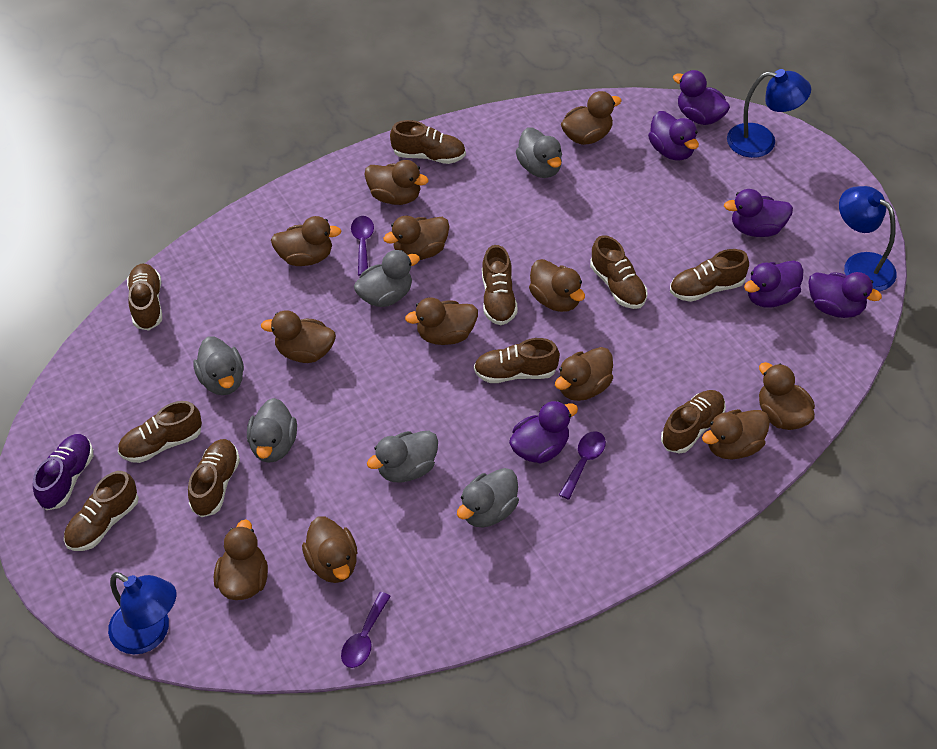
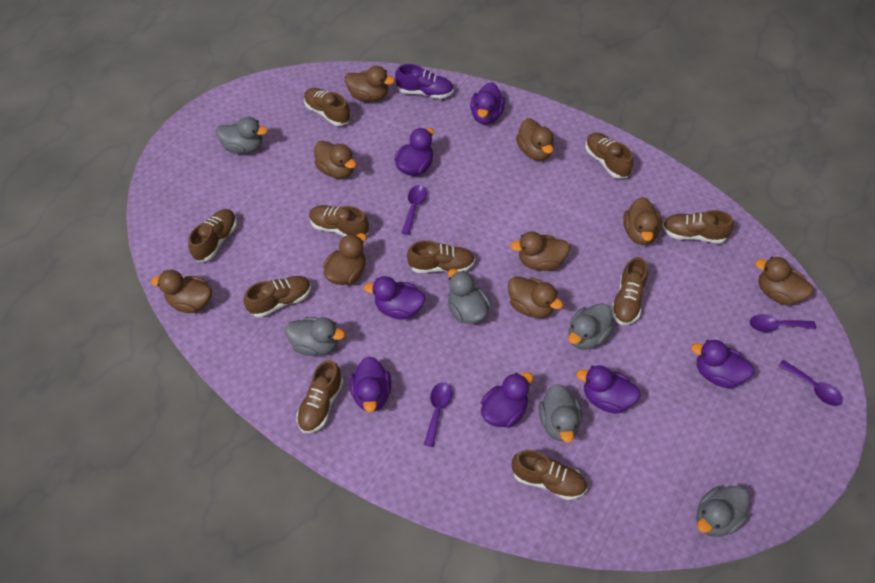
blue lamp: [108,572,177,654] [727,69,811,158] [839,186,896,292] = 3 -> none = 0
brown duck: [214,519,268,600] [261,310,336,363] [271,216,341,266] [302,517,357,583] [365,160,429,205] [383,216,449,260] [405,297,478,345] [529,259,585,312] [555,347,613,401] [561,91,622,145] [702,409,770,460] [759,362,815,430] = 12 -> [151,270,212,313] [314,141,356,179] [323,233,366,285] [345,66,395,102] [508,276,563,318] [510,231,570,271] [516,118,554,161] [623,197,662,245] [755,257,814,305] = 9
purple duck: [509,401,578,463] [648,111,699,161] [673,70,730,125] [724,189,793,237] [744,261,804,308] [809,272,882,318] = 6 -> [350,356,391,412] [364,276,425,320] [394,128,434,176] [470,82,505,124] [481,372,533,428] [576,365,641,414] [691,340,755,389] = 7
purple spoon: [341,592,391,668] [351,216,374,276] [559,431,606,500] = 3 -> [401,185,427,235] [424,382,452,447] [750,314,816,332] [778,360,843,406] = 4

